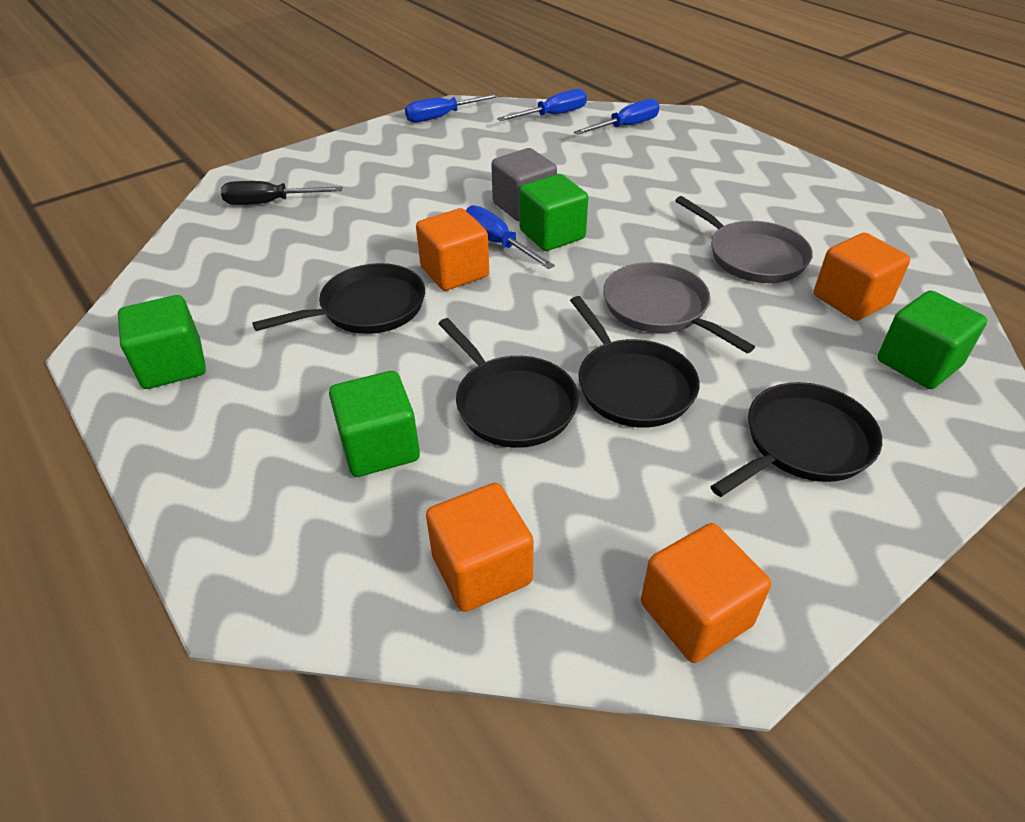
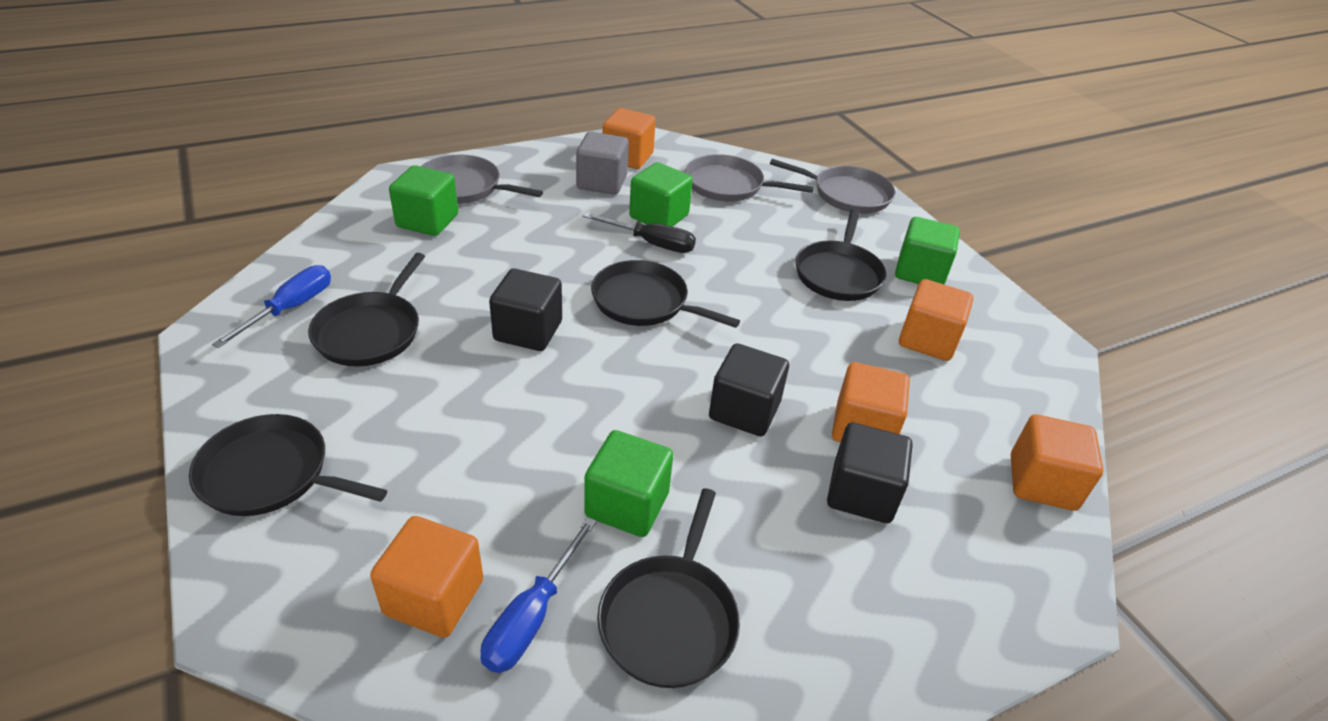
black cube: none = 0 -> [489,269,562,351] [709,343,789,436] [827,422,913,523] = 3
black pan: [252,263,425,334] [438,318,579,448] [570,296,699,427] [710,382,882,497] = 4 -> [189,414,387,516] [308,253,425,367] [591,260,740,328] [597,488,740,688] [795,209,886,301] = 5
blue screwdriver: [405,94,500,122] [466,205,555,269] [497,89,587,121] [574,99,660,135] = 4 -> [212,265,331,348] [481,517,597,673] = 2
grey pan: [603,262,755,353] [675,196,813,283] = 2 -> [421,154,543,204] [685,154,814,202] [770,159,896,214] = 3
orange cube: [416,208,489,291] [426,483,534,612] [641,523,771,663] [814,233,910,321] = 4 -> [370,516,483,638] [603,108,656,169] [832,362,910,442] [899,279,974,361] [1011,414,1104,511] = 5

